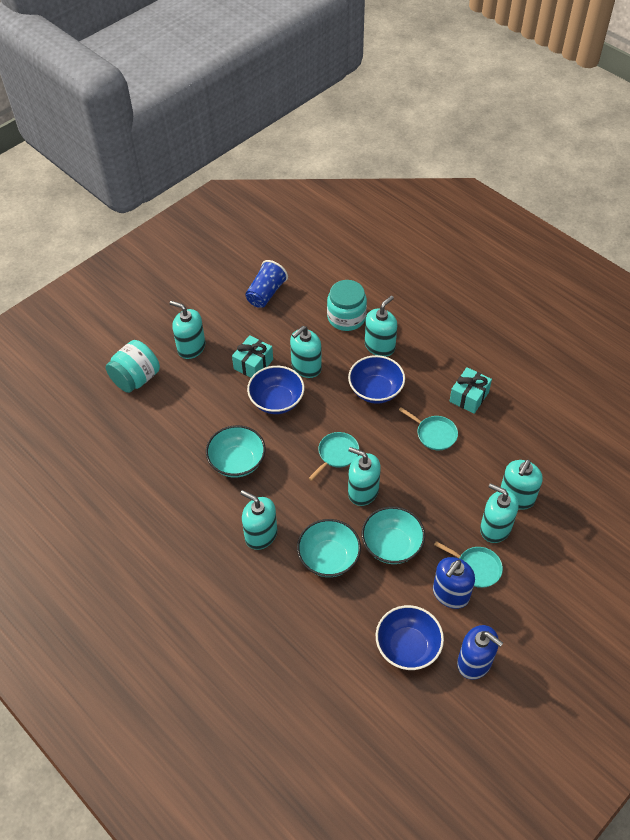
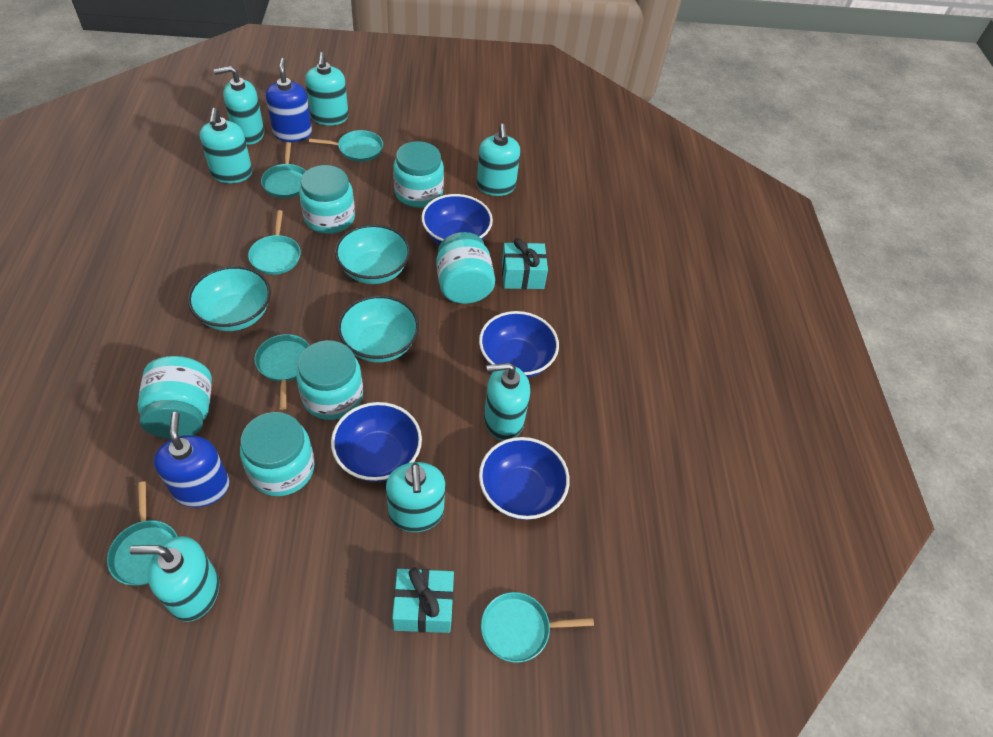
blue bowl: [247,366,304,414] [348,355,405,404] [376,605,444,670] = 3 -> [331,402,422,482] [421,194,493,245] [479,311,559,378] [479,437,570,520] = 4
blue cup: [245,260,288,308] = 1 -> none = 0
turquoise jar: [105,340,160,393] [327,280,367,331] = 2 -> [138,356,212,439] [240,412,315,496] [296,340,363,420] [299,165,355,234] [393,141,444,208] [436,232,495,304] = 6
turquoise pan: [309,432,359,481] [399,407,458,451] [434,541,503,588] = 3 -> [107,481,178,586] [248,210,301,275] [254,334,310,410] [261,142,306,198] [309,130,383,162] [481,592,594,663] = 6

